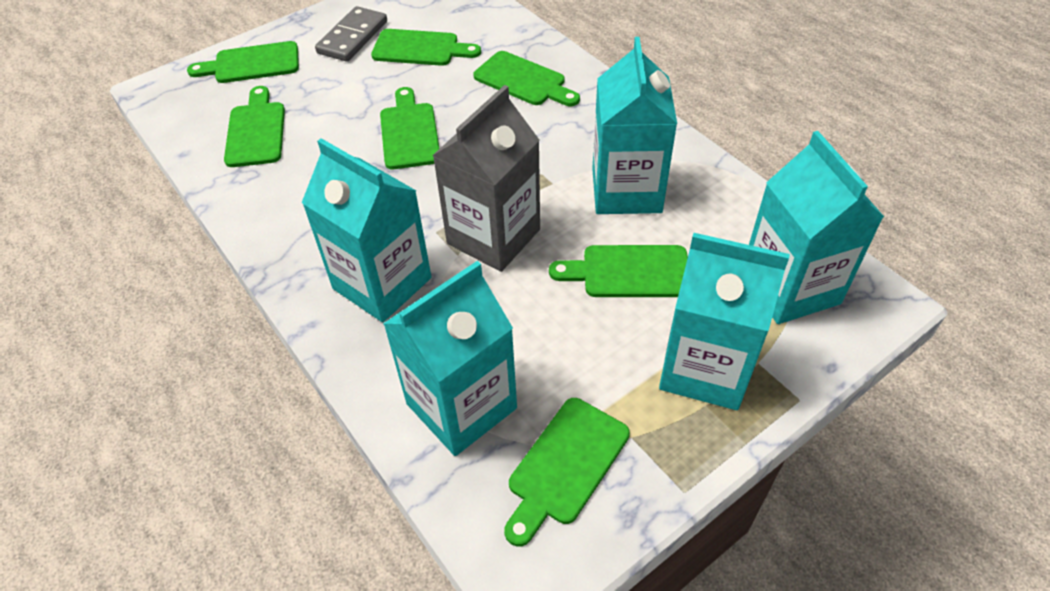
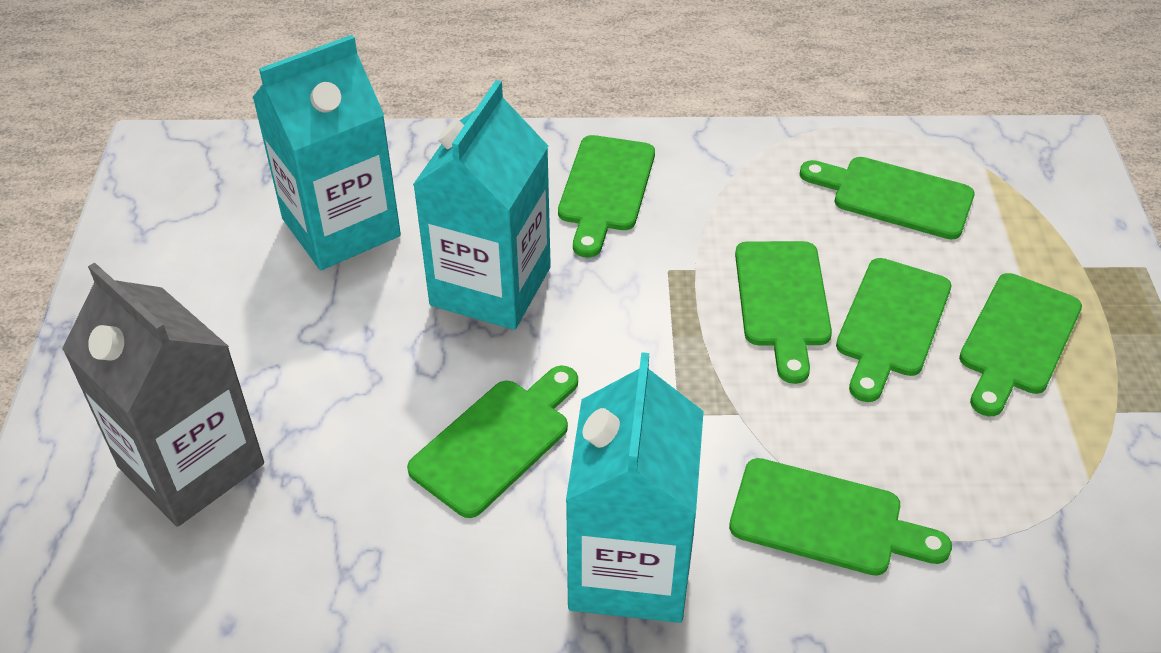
grey domino: [315,6,387,62] = 1 -> none = 0
turquoise carton: [302,138,431,322] [383,261,517,456] [592,37,677,214] [659,233,790,410] [749,131,884,324] = 5 -> [252,35,401,270] [413,80,551,330] [566,352,704,623] = 3

